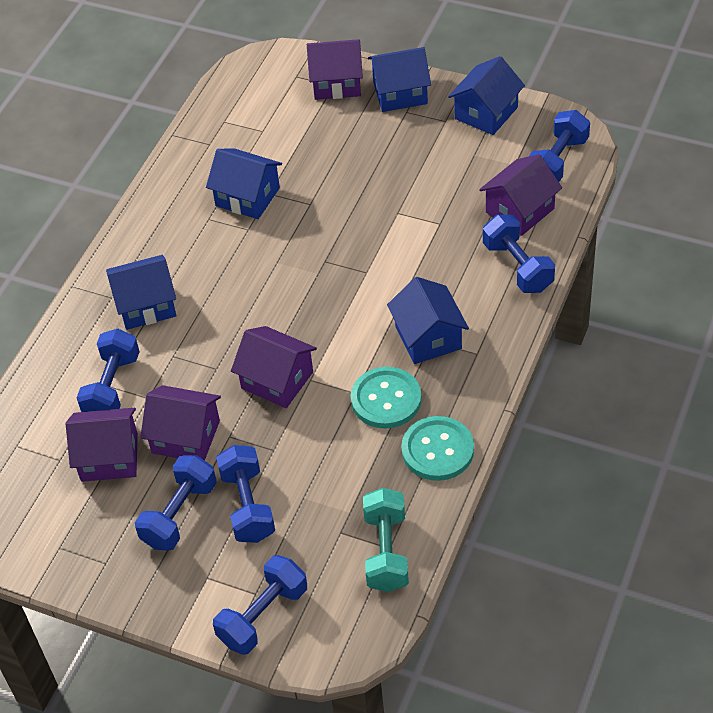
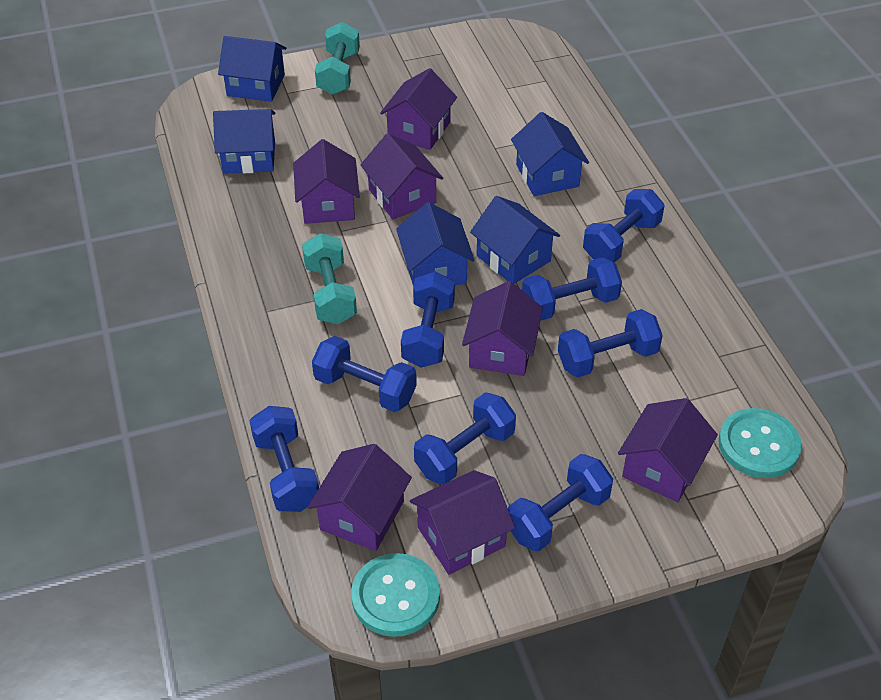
blue dumbbell: [77,329,140,412] [135,455,217,551] [213,555,307,655] [216,445,275,543] [483,215,555,293] [529,110,590,182] = 6 -> [249,406,319,512] [312,336,417,412] [401,272,455,368] [414,393,516,484] [508,454,613,551] [522,257,622,321] [558,309,663,378] [583,189,665,263] = 8
purple house: [66,408,138,482] [140,385,221,461] [231,326,317,408] [307,39,363,100] [479,154,562,236] = 5 -> [293,139,360,224] [308,444,412,551] [361,133,443,219] [380,68,457,150] [410,470,515,575] [462,281,543,376] [618,398,718,502] = 7
turquoise dumbbell: [363,488,409,592] = 1 -> [302,233,357,324] [315,22,360,95] = 2

